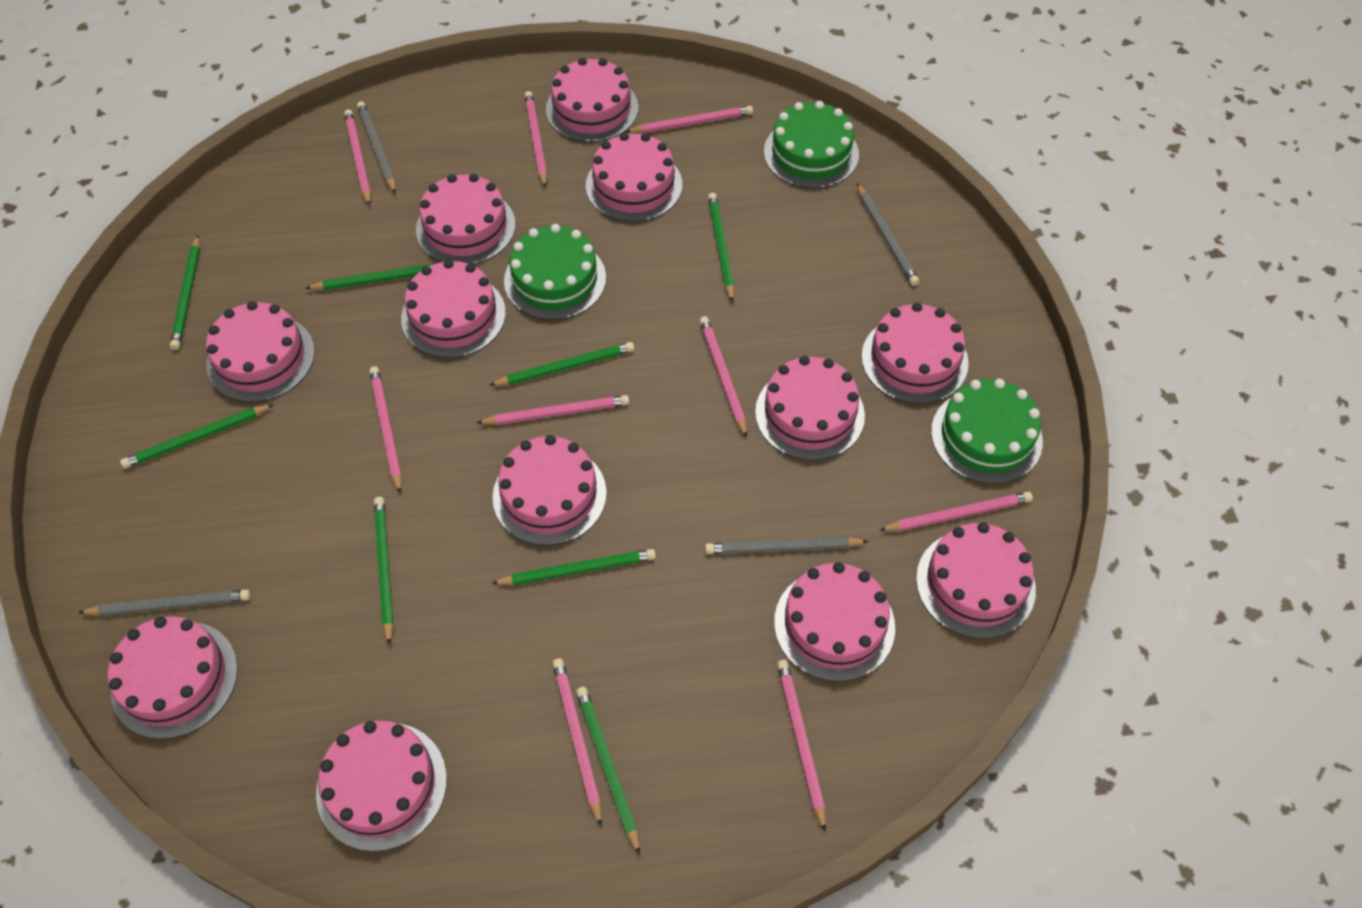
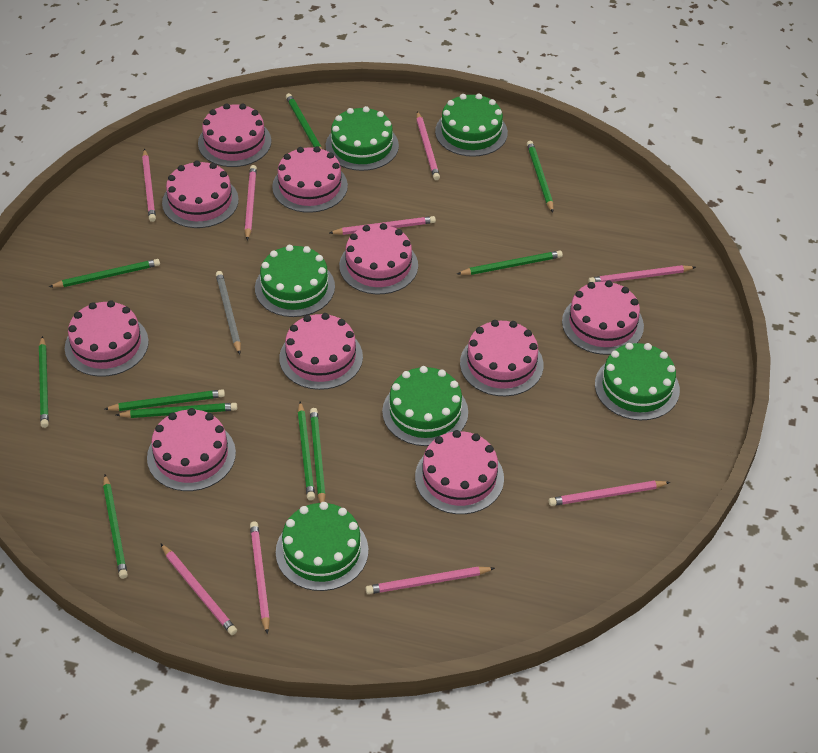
green cake: [504,224,606,320] [764,101,859,189] [931,379,1043,484] = 3 -> [255,245,335,317] [276,502,368,591] [326,106,399,171] [382,366,468,446] [435,94,508,157] [595,343,680,420] = 6
green pencil: [120,404,274,469] [170,235,200,350] [305,263,436,290] [374,497,393,645] [489,342,634,386] [491,549,656,585] [576,687,640,855] [708,193,734,302] = 8 -> [39,336,49,428] [49,259,160,287] [103,475,128,579] [105,389,225,411] [116,403,237,418] [286,93,322,149] [298,402,315,500] [310,408,326,503] [457,251,563,275] [527,141,553,212] = 10
grey pencil: [78,590,251,616] [357,101,396,194] [705,537,869,554] [857,183,919,286] = 4 -> [216,271,241,354] = 1
pink cake: [108,616,238,739] [206,301,315,402] [316,720,447,852] [401,259,506,358] [416,174,515,264] [492,435,607,546] [546,58,638,142] [586,133,682,222] [755,356,865,461] [774,562,895,682] [861,302,969,404] [916,522,1036,639] = 12 -> [65,300,149,377] [147,408,236,491] [162,160,239,228] [198,103,271,167] [272,146,348,213] [279,313,363,390] [339,223,418,295] [415,430,504,514] [460,320,544,396] [562,280,644,355] = 10

